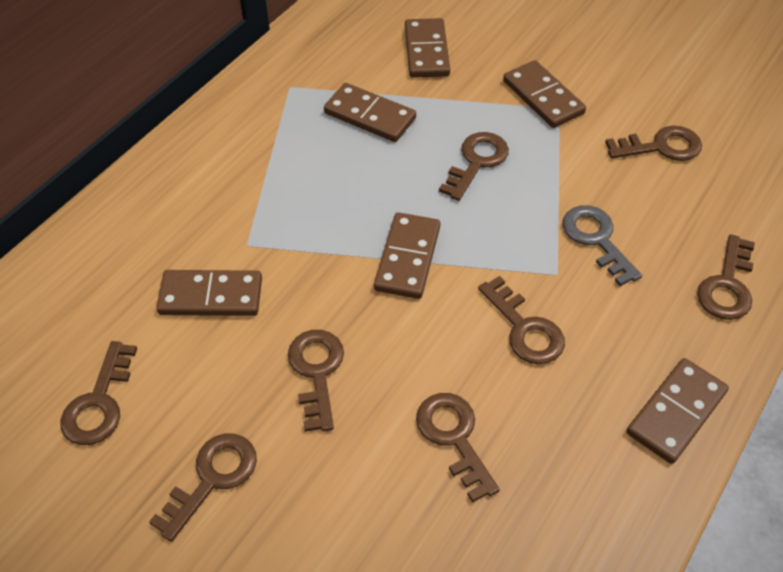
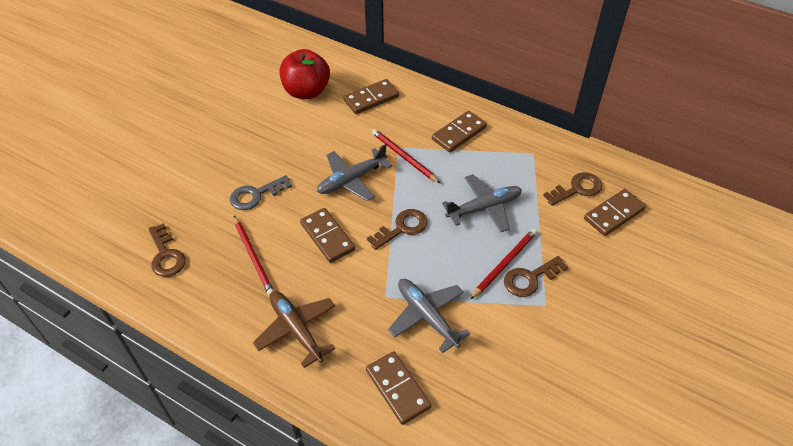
brown domino: [157,270,262,316] [324,83,416,142] [374,212,440,299] [405,18,450,78] [503,60,586,128] [627,358,729,464] = 6 -> [300,208,355,263] [343,79,399,114] [366,351,431,425] [432,111,487,152] [584,189,646,236] = 5
brown key: [60,341,137,445] [149,433,257,542] [288,330,344,432] [416,393,500,503] [439,132,509,201] [478,276,565,364] [605,126,702,161] [697,234,755,320] = 8 -> [148,223,185,277] [367,209,428,250] [504,256,568,297] [543,172,602,206] = 4
brown plane: none = 0 -> [253,291,335,368] = 1
grey plane: none = 0 -> [317,144,392,201] [388,279,471,353] [442,174,522,232] = 3
red apple: none = 0 -> [279,49,330,99] = 1
red pencil: none = 0 -> [234,216,274,296] [372,129,440,183] [470,229,537,300] = 3

